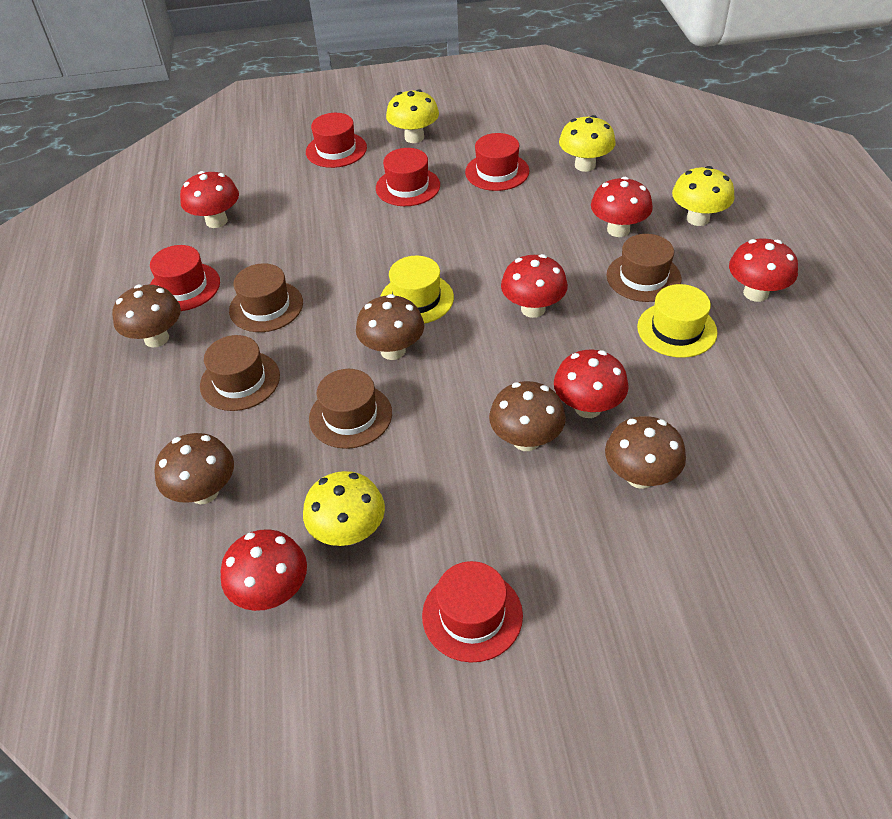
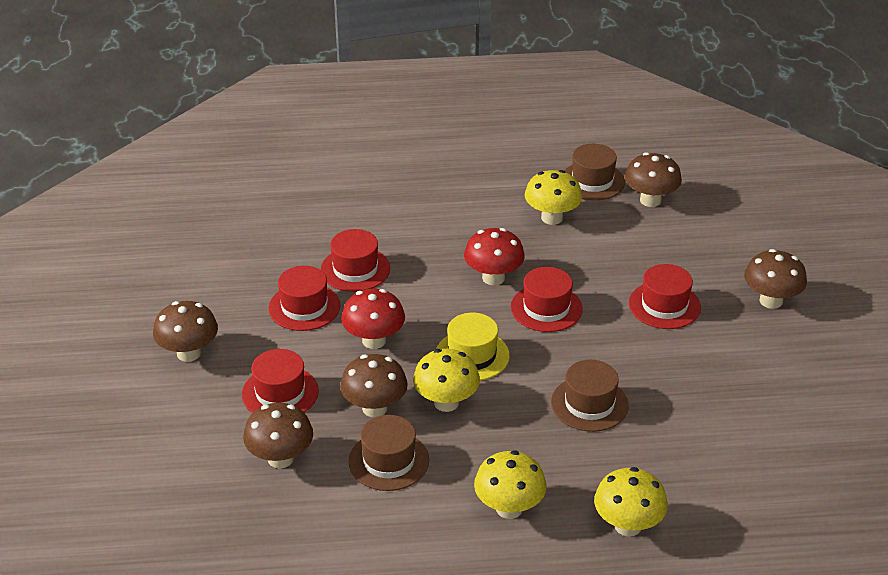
brown hat: [200,335,280,411] [229,263,303,332] [309,369,392,449] [607,234,681,302] = 4 -> [349,415,429,491] [551,360,629,432] [564,144,625,200] = 3
red mushroom: [180,171,239,228] [220,529,307,611] [501,254,568,318] [554,350,629,418] [591,177,653,237] [729,238,798,302] = 6 -> [341,289,405,349] [464,228,525,286] = 2
yellow hat: [380,256,454,324] [637,284,718,358] = 2 -> [436,313,510,381] = 1

